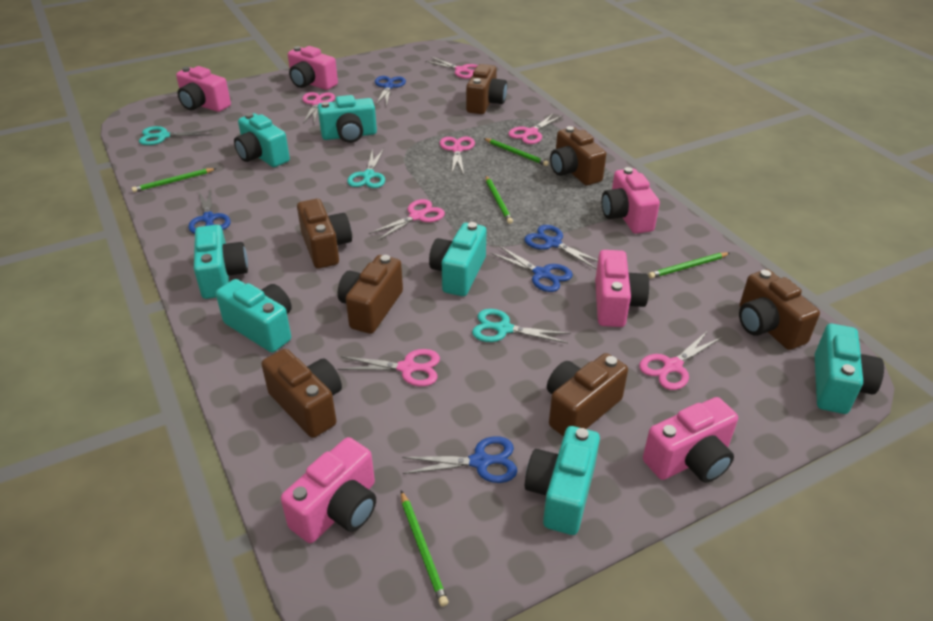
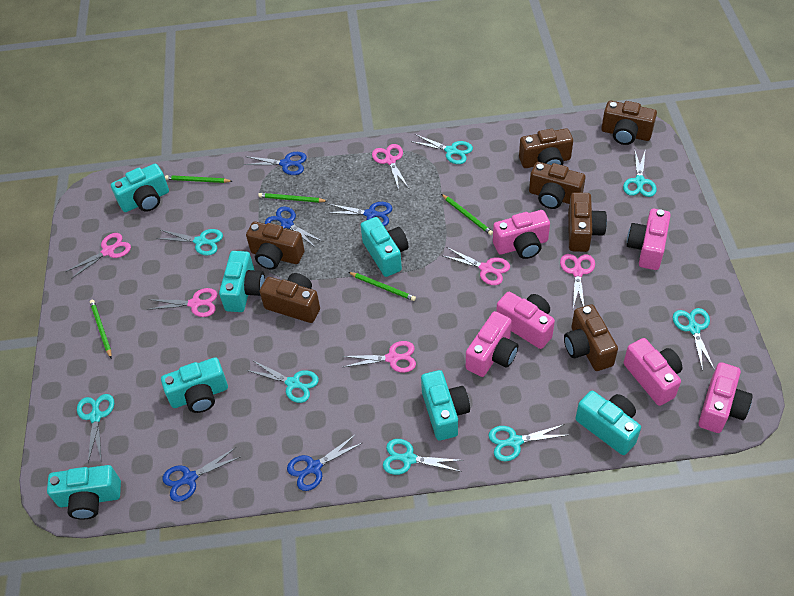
pink scissors: [302,92,335,125] [338,349,440,386] [369,199,445,241] [425,57,478,79] [440,137,475,175] [508,113,562,144] [639,331,722,390] = 7 -> [65,233,131,279] [147,288,217,317] [342,341,416,373] [372,144,409,190] [441,247,510,285] [560,254,595,308] = 6
turquoise scissors: [139,126,213,145] [347,149,385,188] [472,309,570,343] = 3 -> [77,394,114,463] [156,229,223,256] [246,360,319,403] [383,439,464,475] [410,134,473,164] [488,424,568,461] [623,151,657,197] [673,308,715,371] = 8

